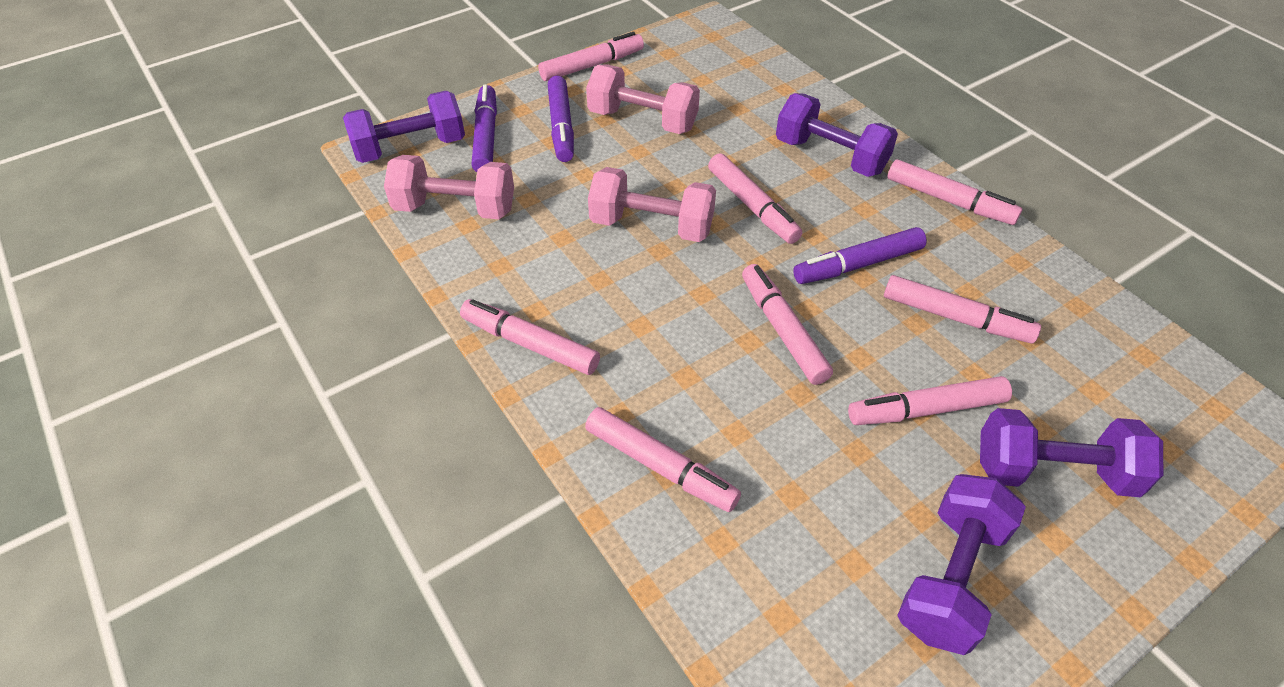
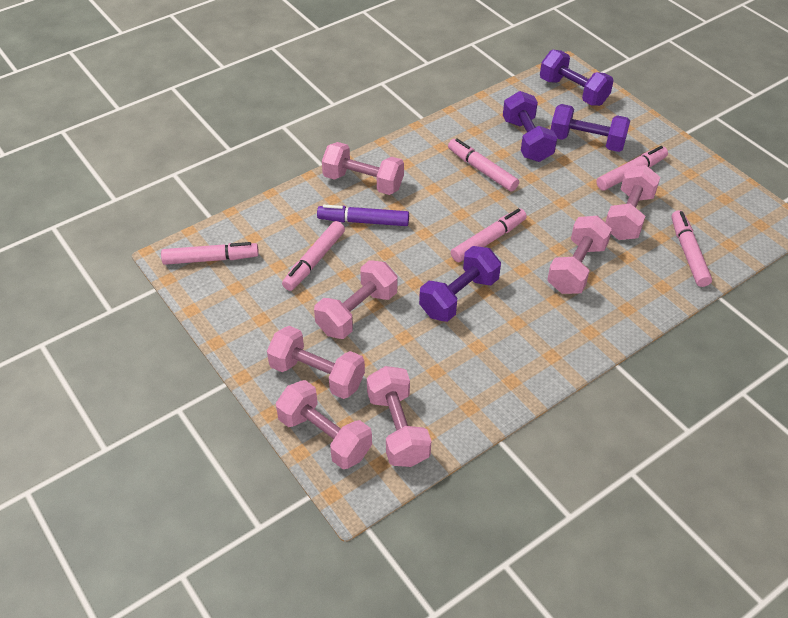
pink dumbbell: [384,155,514,219] [586,65,700,134] [588,167,716,242] = 3 -> [267,326,365,399] [276,380,372,469] [314,260,398,339] [322,142,404,195] [367,366,431,467] [547,216,612,294] [605,165,660,240] = 7
pink marker: [460,299,600,375] [538,32,644,81] [585,407,741,512] [708,153,802,244] [742,264,833,385] [848,376,1012,425] [884,275,1041,344] [888,159,1022,225] = 8 -> [161,242,259,265] [282,221,345,291] [448,138,519,191] [451,208,527,262] [596,146,668,191] [671,210,712,287] = 6
purple marker: [472,84,497,172] [548,76,574,162] [793,227,927,284] = 3 -> [317,205,409,226] = 1

